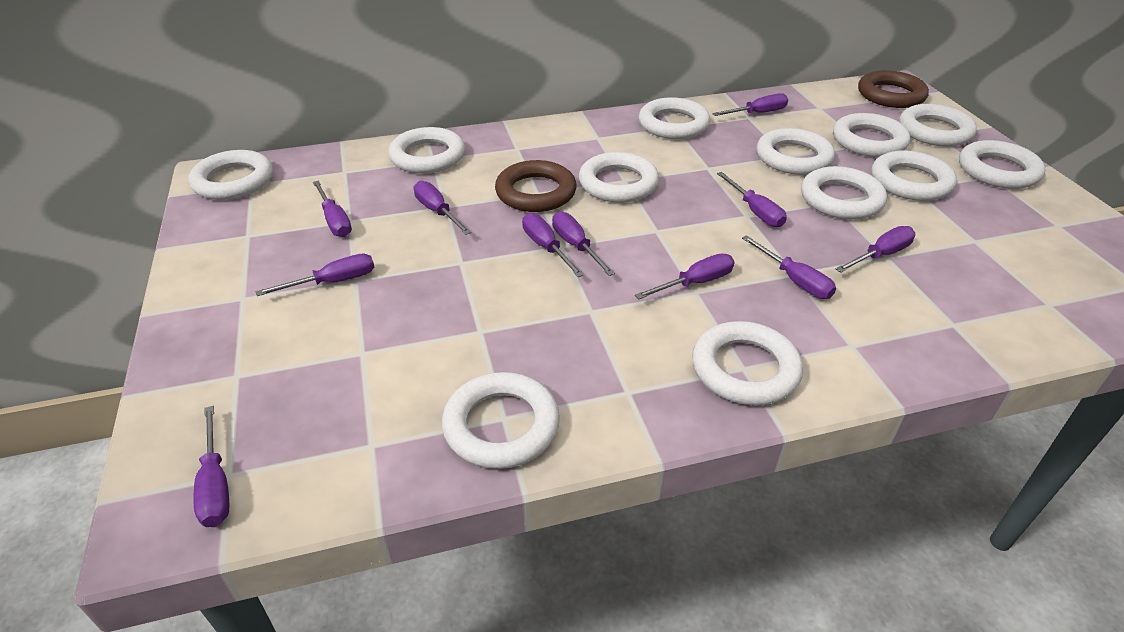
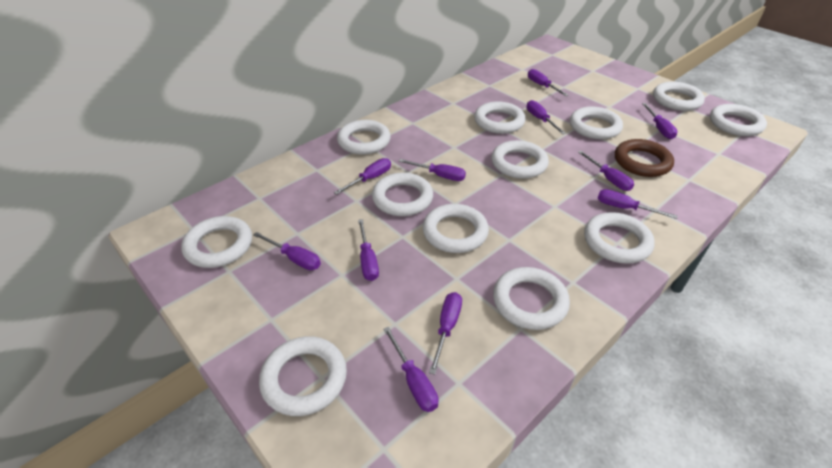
brown ring: [495,160,577,212] [858,70,929,108] = 2 -> [615,139,674,177] = 1

